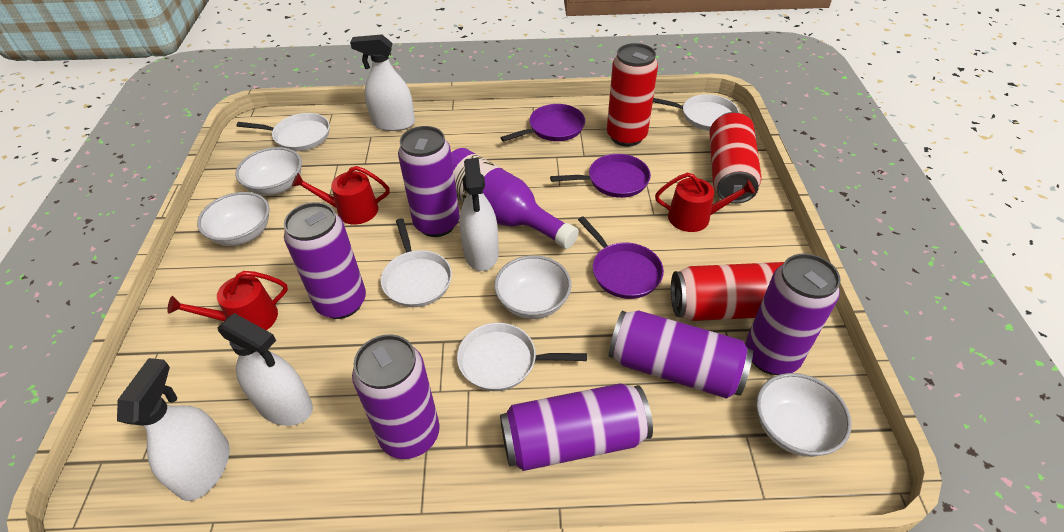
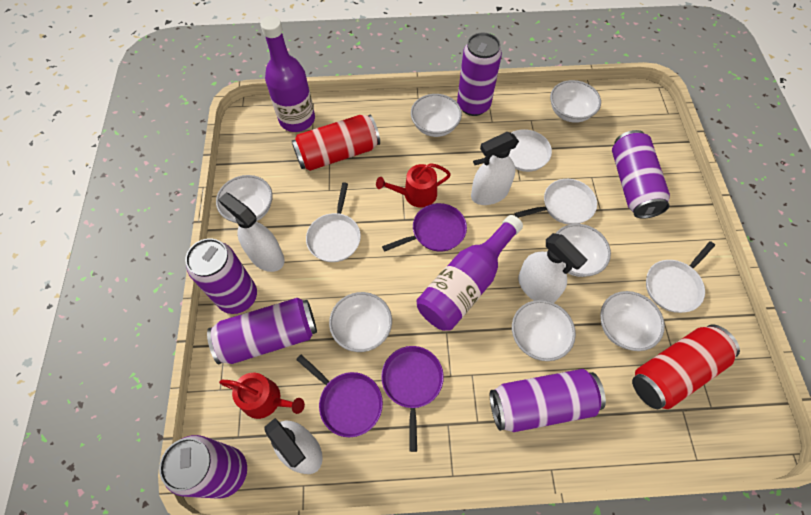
purple bottle: [451,148,579,249] = 1 -> [260,16,315,132] [417,215,523,331] = 2
red can: [607,43,658,147] [671,262,784,321] [709,112,761,204] = 3 -> [292,115,380,171] [632,324,740,409] = 2
red watering can: [167,271,288,330] [292,166,390,225] [655,173,755,232] = 3 -> [219,373,305,419] [376,163,451,208] = 2
white bowl: [197,192,270,246] [235,147,302,196] [494,255,572,319] [756,373,852,457] = 4 -> [216,175,273,224] [329,292,392,352] [411,94,462,137] [512,300,576,361] [550,80,601,123] [555,224,611,277] [600,291,665,351] = 7

